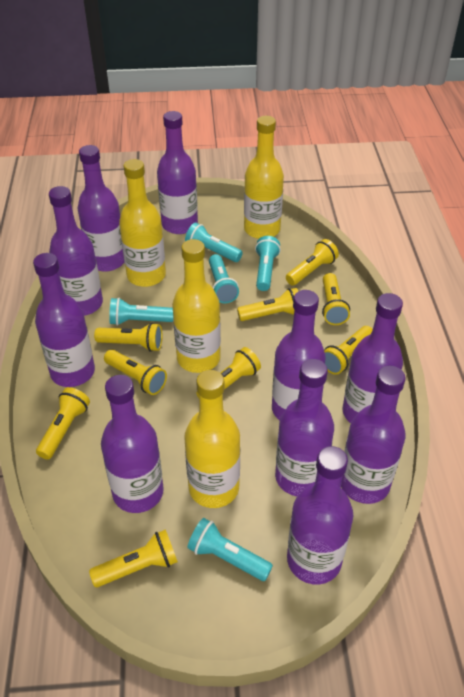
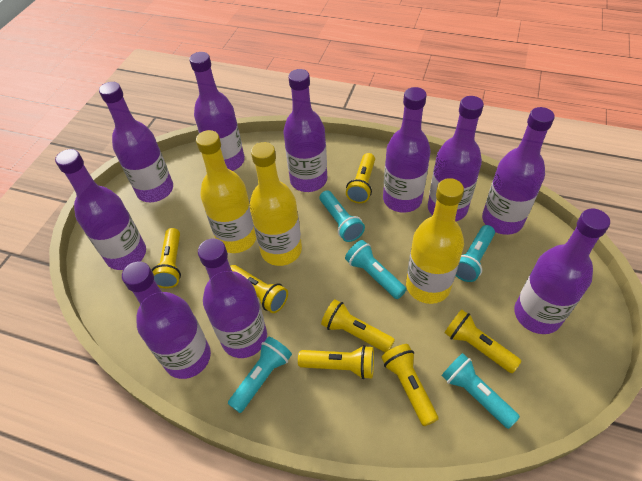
yellow bottle: [119,159,166,287] [172,239,221,373] [184,370,240,508] [244,116,284,239] = 4 -> [196,130,256,253] [250,142,302,266] [406,178,464,304] = 3
yellow flashlight: [36,387,90,460] [89,529,178,587] [94,323,162,352] [104,349,167,395] [196,347,261,398] [237,288,298,321] [286,239,339,286] [322,273,350,325] [324,326,373,375] = 9 -> [152,228,181,288] [230,265,288,313] [298,345,374,379] [321,299,395,353] [346,153,375,203] [381,344,438,426] [445,309,521,373] = 7

